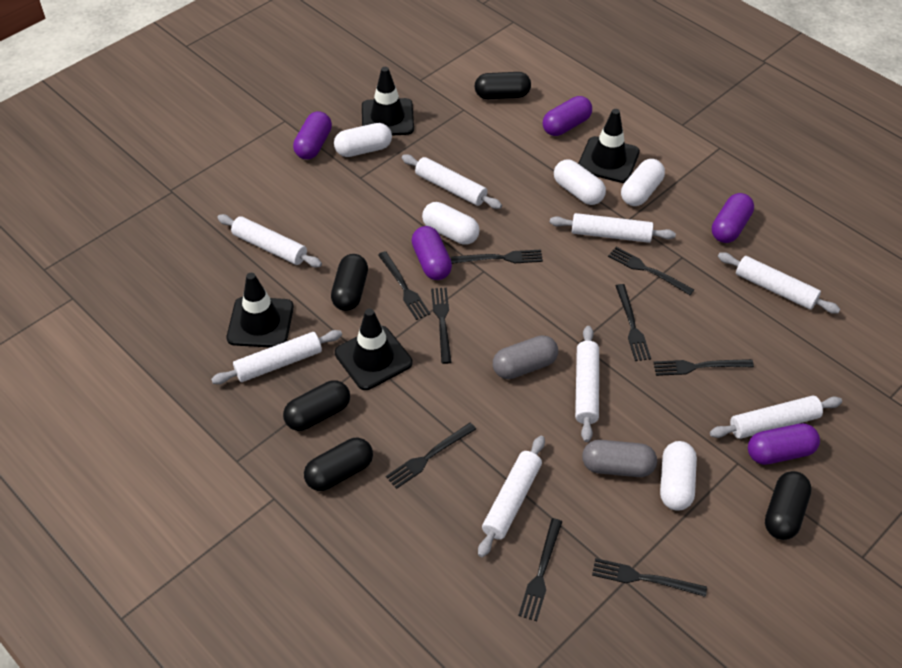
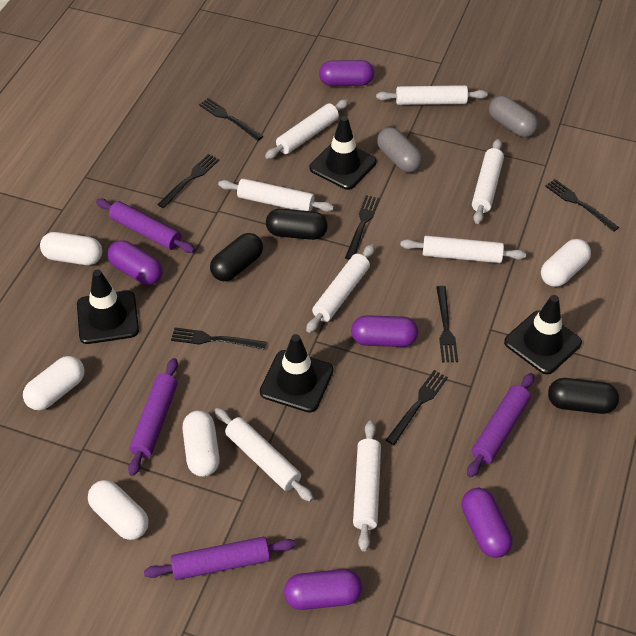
black capsule: [283,380,350,431] [304,438,373,491] [331,254,368,311] [475,72,531,99] [765,471,812,540] = 5 -> [210,233,263,281] [266,209,328,240] [548,378,619,414] = 3
black fork: [378,251,430,320] [386,423,476,489] [431,288,452,364] [451,250,543,264] [518,518,562,621] [592,558,707,597] [608,247,694,295] [616,284,651,361] [653,359,754,376] = 9 -> [157,154,219,208] [171,328,266,350] [199,98,263,141] [345,195,380,260] [386,370,448,445] [436,286,458,363] [545,179,619,232] = 7
purple rolling pin: none = 0 -> [96,199,195,253] [128,358,178,476] [144,537,296,580] [467,373,534,477] = 4

